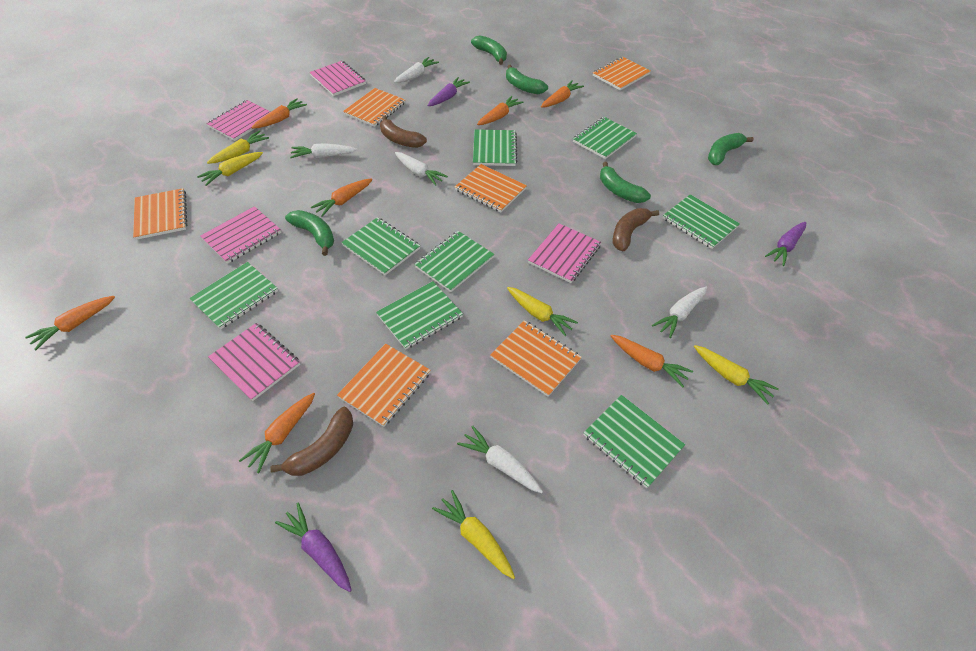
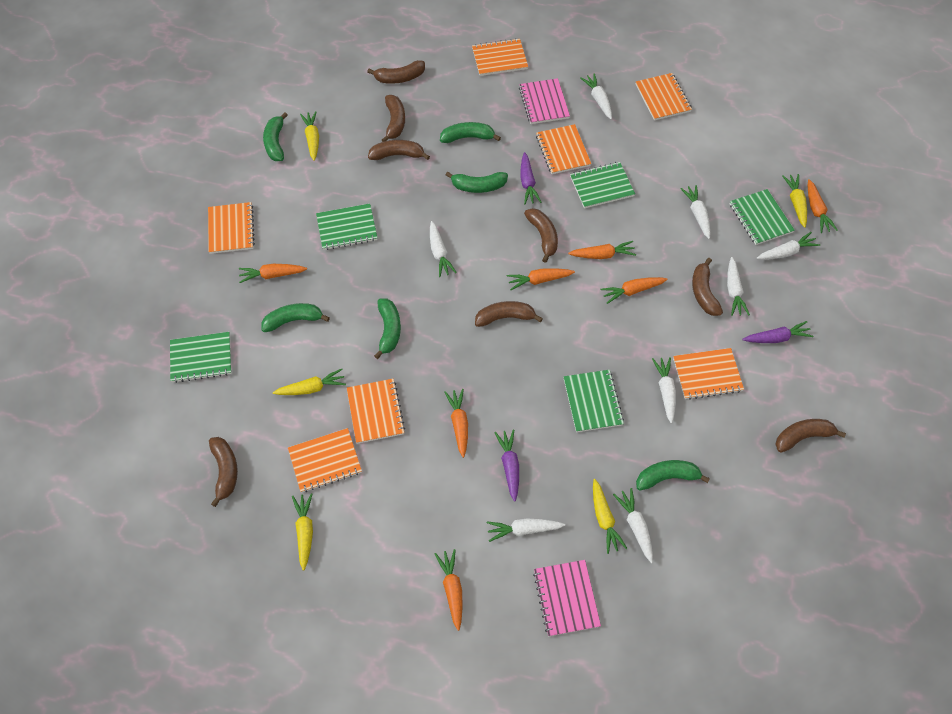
brown banana: [270,407,353,476] [380,116,427,148] [613,208,659,251] = 3 -> [209,437,238,507] [367,60,425,84] [368,140,430,160] [382,95,405,142] [475,301,543,327] [524,208,558,263] [692,258,723,316] [775,419,846,453] = 8
green banana: [285,210,334,256] [471,35,507,65] [506,65,548,94] [600,162,651,203] [708,133,754,165] = 5 -> [261,303,330,332] [263,112,288,161] [374,298,401,359] [440,122,501,143] [446,172,508,193] [636,460,710,491] = 6
green notebook: [189,262,278,329] [341,217,420,275] [376,281,463,349] [414,231,494,292] [473,129,517,166] [573,117,637,159] [584,395,685,488] [663,194,740,249] = 8 -> [170,332,232,383] [316,204,378,250] [564,370,624,432] [570,162,635,209] [730,189,795,245] = 5
orange notebook: [133,188,187,240] [337,344,431,427] [343,88,405,127] [455,164,527,212] [490,320,582,397] [593,57,651,91] = 6 -> [208,202,255,254] [288,428,362,493] [347,379,405,444] [472,38,528,76] [536,124,591,174] [636,73,692,120] [673,348,744,400] = 7
pink notebook: [201,206,281,264] [206,100,270,141] [208,323,300,401] [310,61,366,96] [528,224,601,283] = 5 -> [519,78,570,124] [533,560,601,636] = 2
white carrot: [290,143,357,158] [394,57,439,83] [395,152,448,186] [457,425,543,493] [652,287,707,338] = 5 -> [430,221,457,277] [487,518,565,542] [580,73,612,119] [613,488,653,563] [652,357,676,424] [680,185,710,239] [727,257,750,316] [757,232,820,260] = 8

